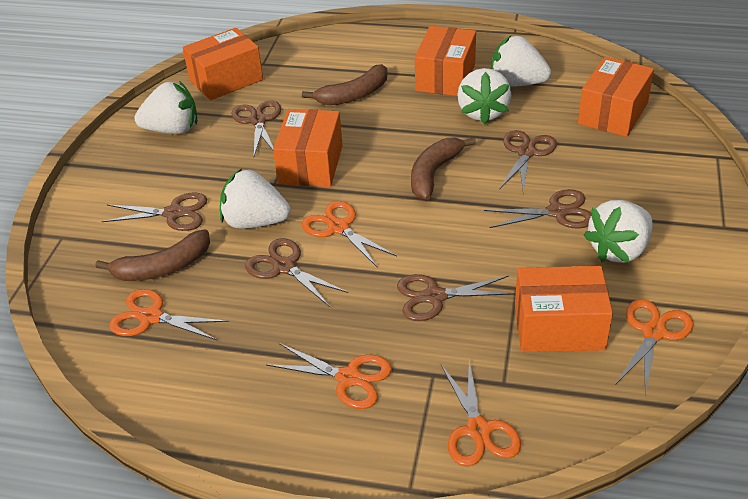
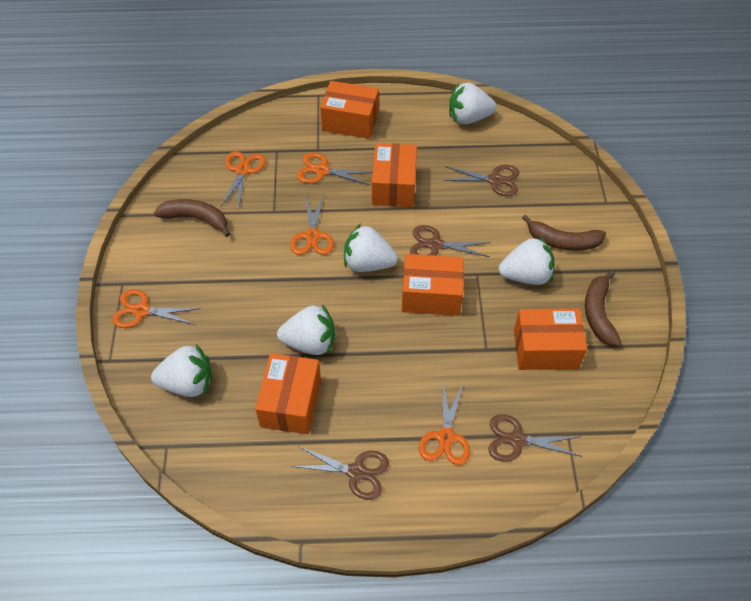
brown scissors: [102,193,207,231] [232,100,281,156] [245,238,348,307] [397,274,515,321] [484,189,591,229] [500,130,557,194] = 6 -> [291,446,389,500] [410,225,491,257] [443,165,519,196] [488,414,582,462] = 4

